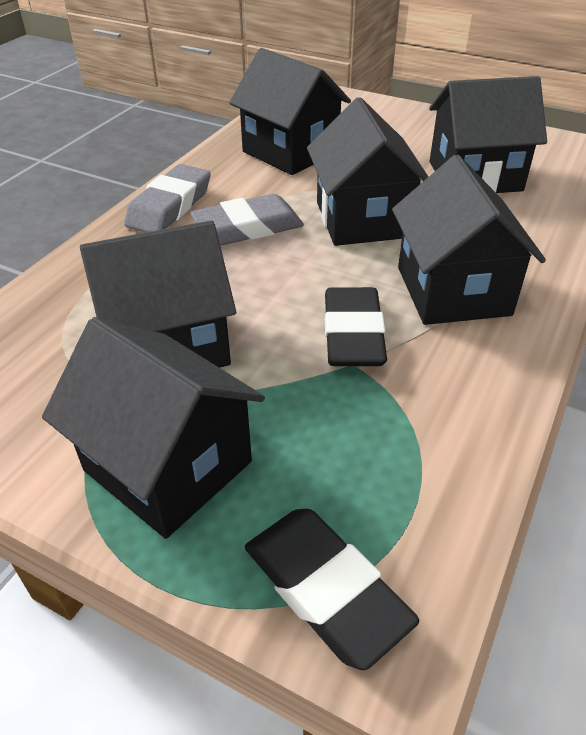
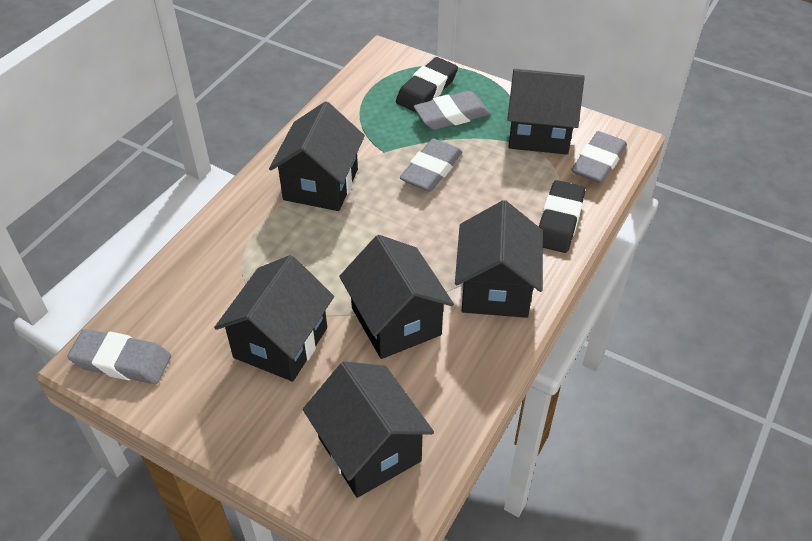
grey eraser: [124,164,211,232] [190,194,304,245] = 2 -> [67,329,171,384] [400,139,462,192] [413,91,490,130] [571,131,627,183] = 4

